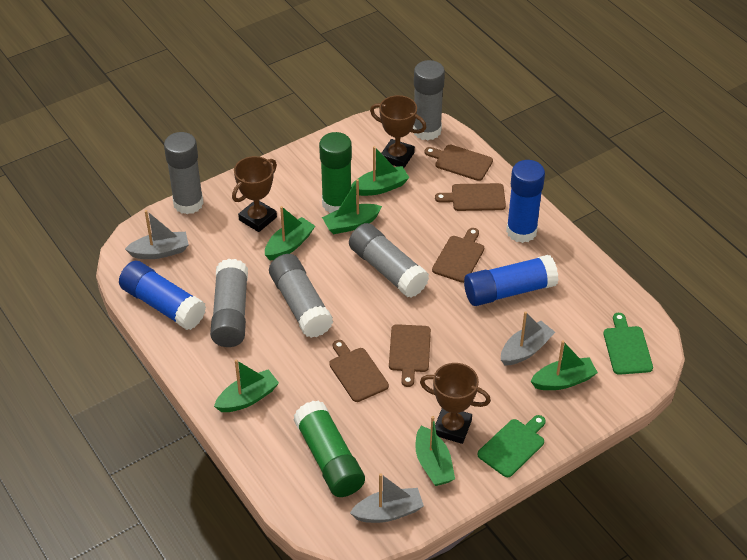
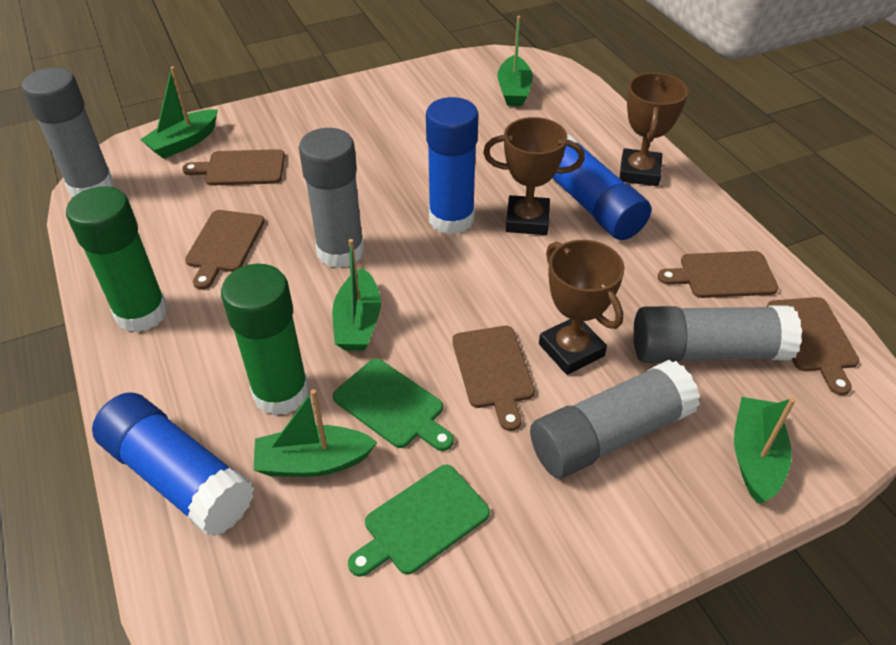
green boat: [214,360,279,412] [265,206,315,261] [322,179,382,234] [351,146,409,196] [415,416,455,486] [531,340,598,390] = 6 -> [140,66,218,159] [253,389,377,477] [332,239,381,351] [497,16,533,106] [734,397,796,504] = 5
grey boat: [125,210,189,259] [350,473,424,523] [501,311,555,366] = 3 -> none = 0
grey glue stick: [164,132,204,214] [210,259,248,347] [269,254,333,338] [349,223,429,298] [413,60,445,141] = 5 -> [22,68,115,197] [299,128,364,268] [530,360,700,478] [633,305,802,363] = 4

